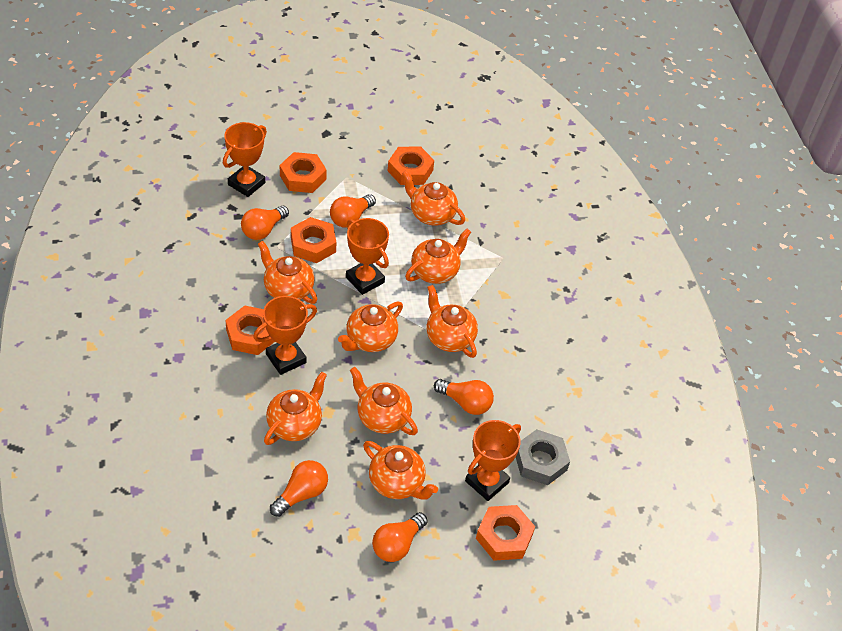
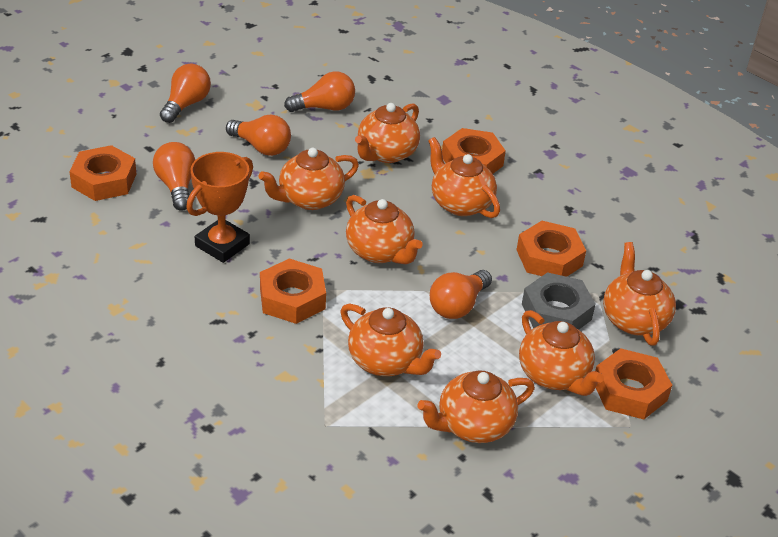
orange trophy: [223,122,267,197] [253,296,317,375] [346,218,389,295] [465,420,521,501] = 4 -> [186,152,253,263] = 1

